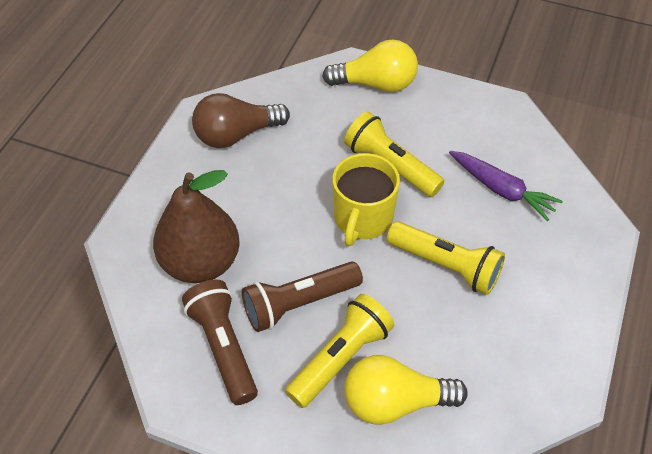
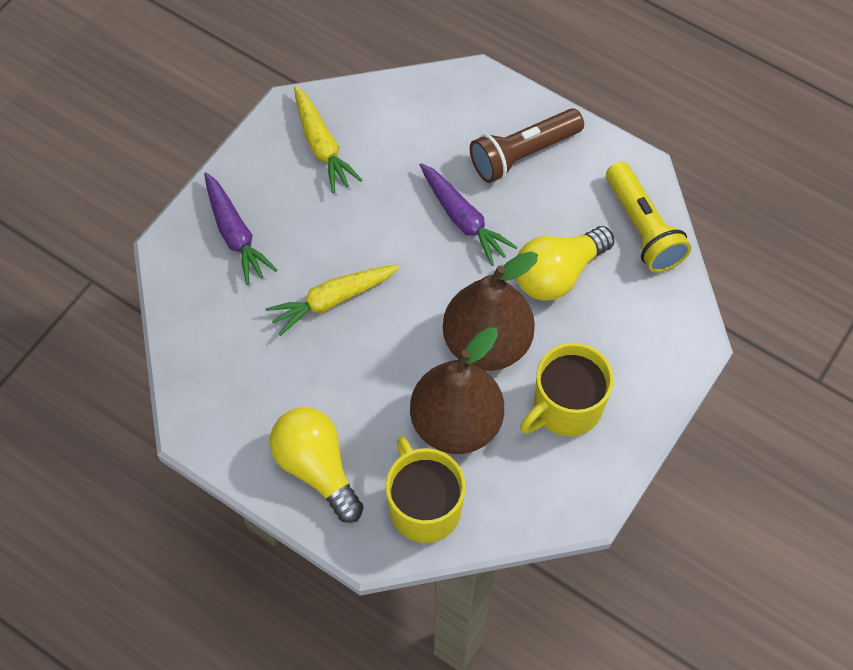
brown flashlight: [182,280,258,405] [242,262,363,332] = 2 -> [470,108,584,183] = 1
brown light bulb: [192,93,290,148] = 1 -> none = 0
brown pear: [153,170,240,283] = 1 -> [410,327,504,454] [443,251,538,371] = 2
purple carrot: [449,151,563,221] = 1 -> [204,172,277,285] [420,163,518,266] = 2
yellow carrot: none = 0 -> [265,265,400,336] [294,86,362,193] = 2
yellow flashlight: [285,294,395,408] [344,112,444,197] [387,221,505,295] = 3 -> [606,161,691,273] = 1
yellow mug: [332,153,400,246] = 1 -> [386,437,466,543] [520,343,614,436] = 2

